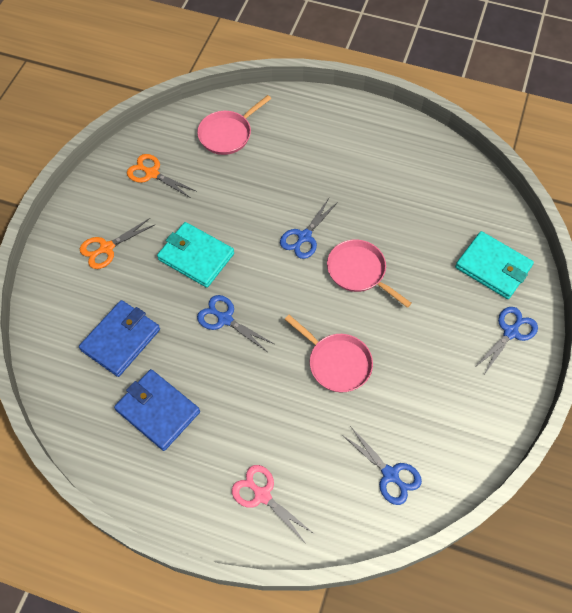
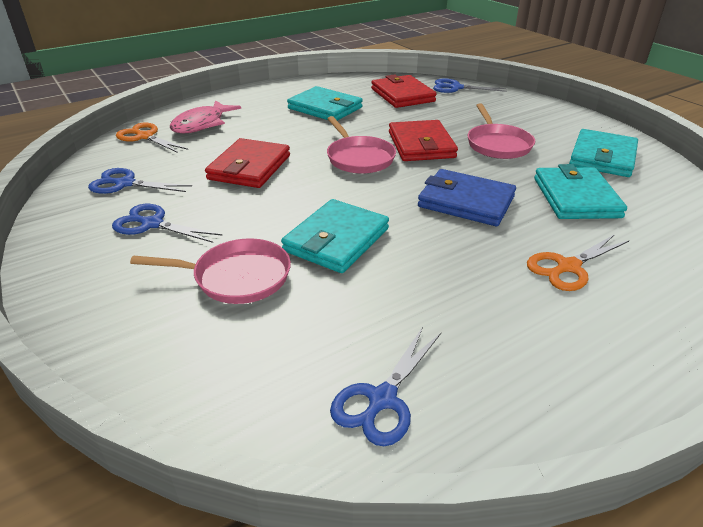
blue wallet: [79,300,160,377] [114,369,200,451] = 2 -> [418,169,516,226] = 1
pink fish: none = 0 -> [170,100,241,133] = 1
pink scissors: [232,465,314,541] = 1 -> none = 0
red wallet: none = 0 -> [205,138,290,188] [371,74,437,108] [389,120,458,161] = 3
turquoise wallet: [157,222,234,288] [455,231,534,299] = 2 -> [281,199,389,273] [287,86,363,121] [534,164,627,219] [569,129,638,177] = 4

